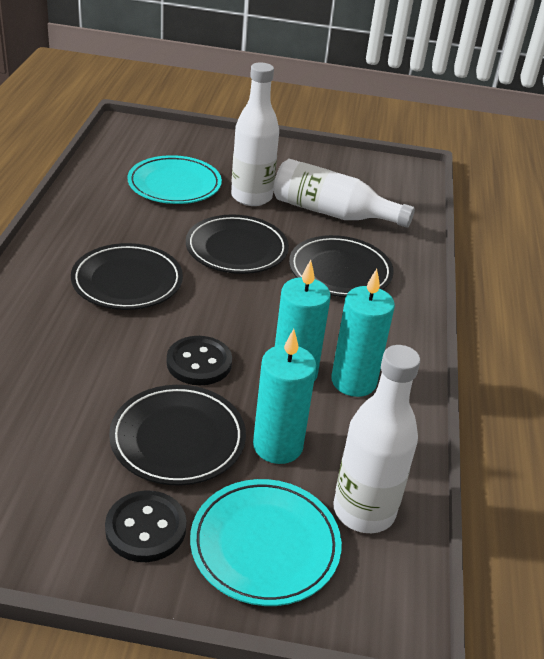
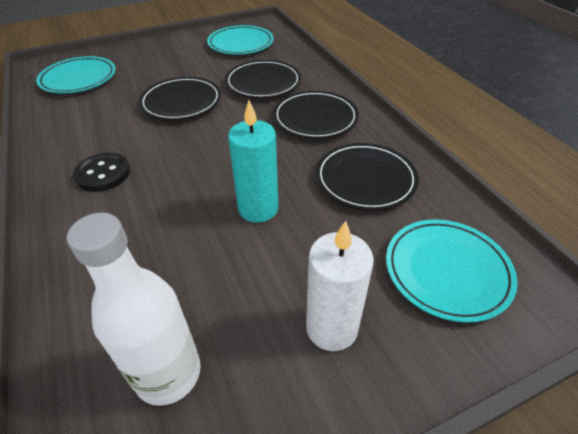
black button: [105,490,187,562] [167,336,232,385] = 2 -> [73,153,130,192] = 1
turquoise candle: [253,329,317,464] [275,260,331,381] [331,269,395,397] = 3 -> [228,100,279,222] = 1
turquoise plate: [127,155,222,204] [190,479,342,606] = 2 -> [36,56,116,93] [207,25,274,55] [386,220,518,323] = 3
white bottle: [231,62,279,206] [273,159,415,228] [333,345,420,533] = 3 -> [67,212,201,406] = 1
white candle: none = 0 -> [306,221,374,351] = 1

